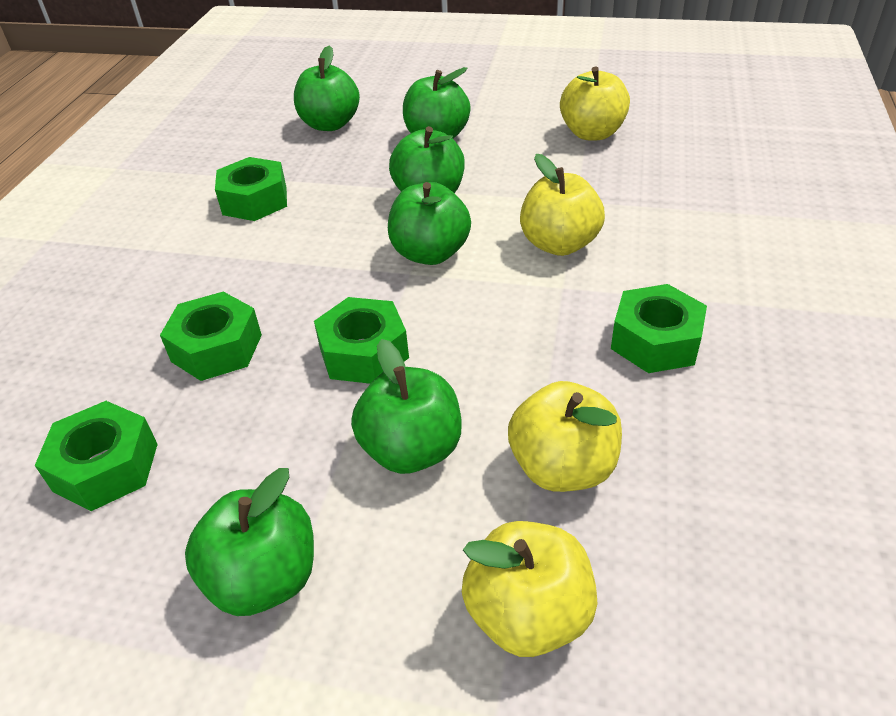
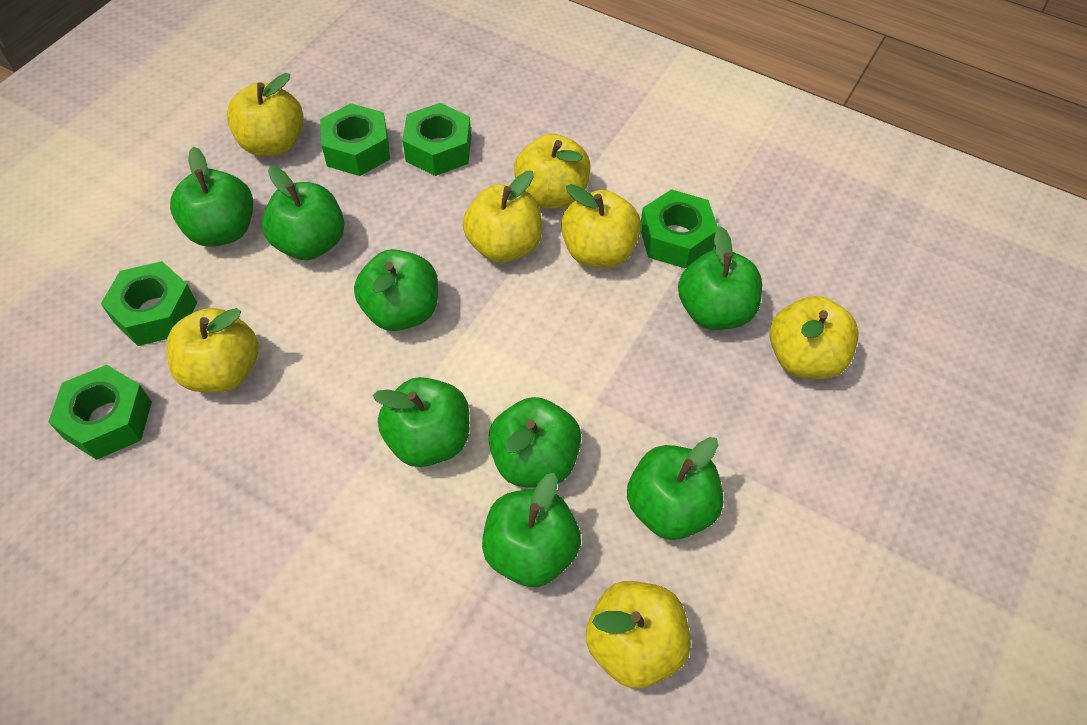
green apple: [185,468,314,616] [294,46,360,131] [351,339,462,474] [388,182,471,265] [389,126,465,193] [403,67,470,139] = 6 -> [170,147,253,247] [262,166,345,260] [354,249,438,331] [373,377,469,467] [482,473,581,587] [488,397,581,487] [627,437,723,540] [678,227,762,330] = 8
yellow apple: [462,521,598,657] [508,381,622,492] [520,154,605,256] [560,67,630,141] = 4 -> [166,308,258,393] [227,73,304,156] [463,171,542,263] [514,134,590,209] [561,184,641,268] [586,581,691,688] [770,296,859,379] = 7

